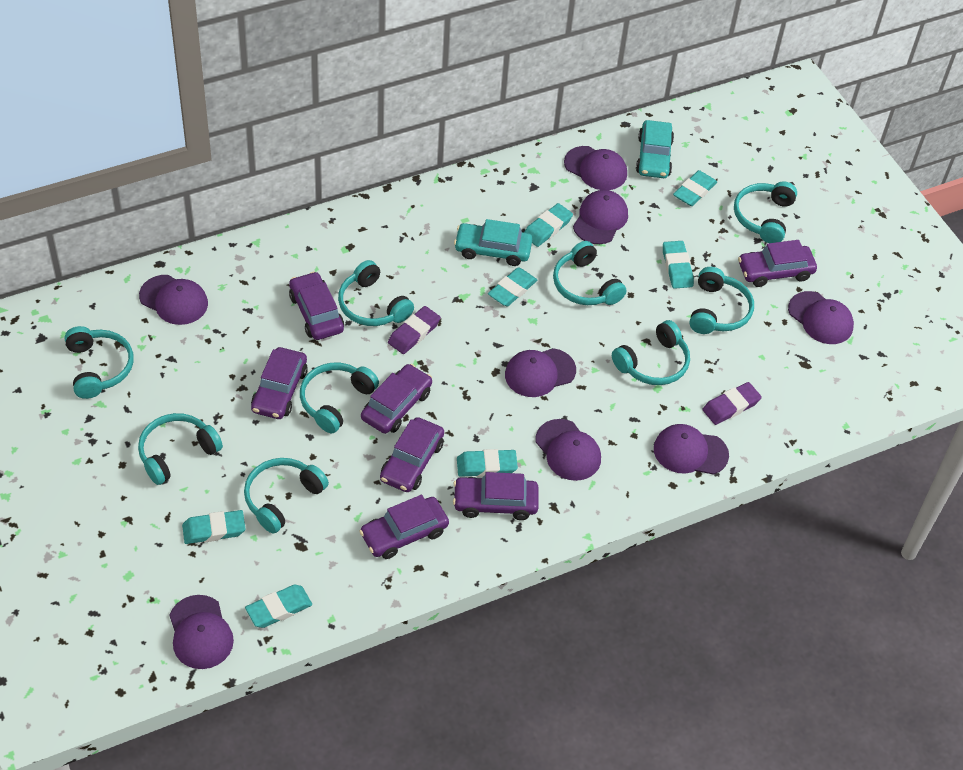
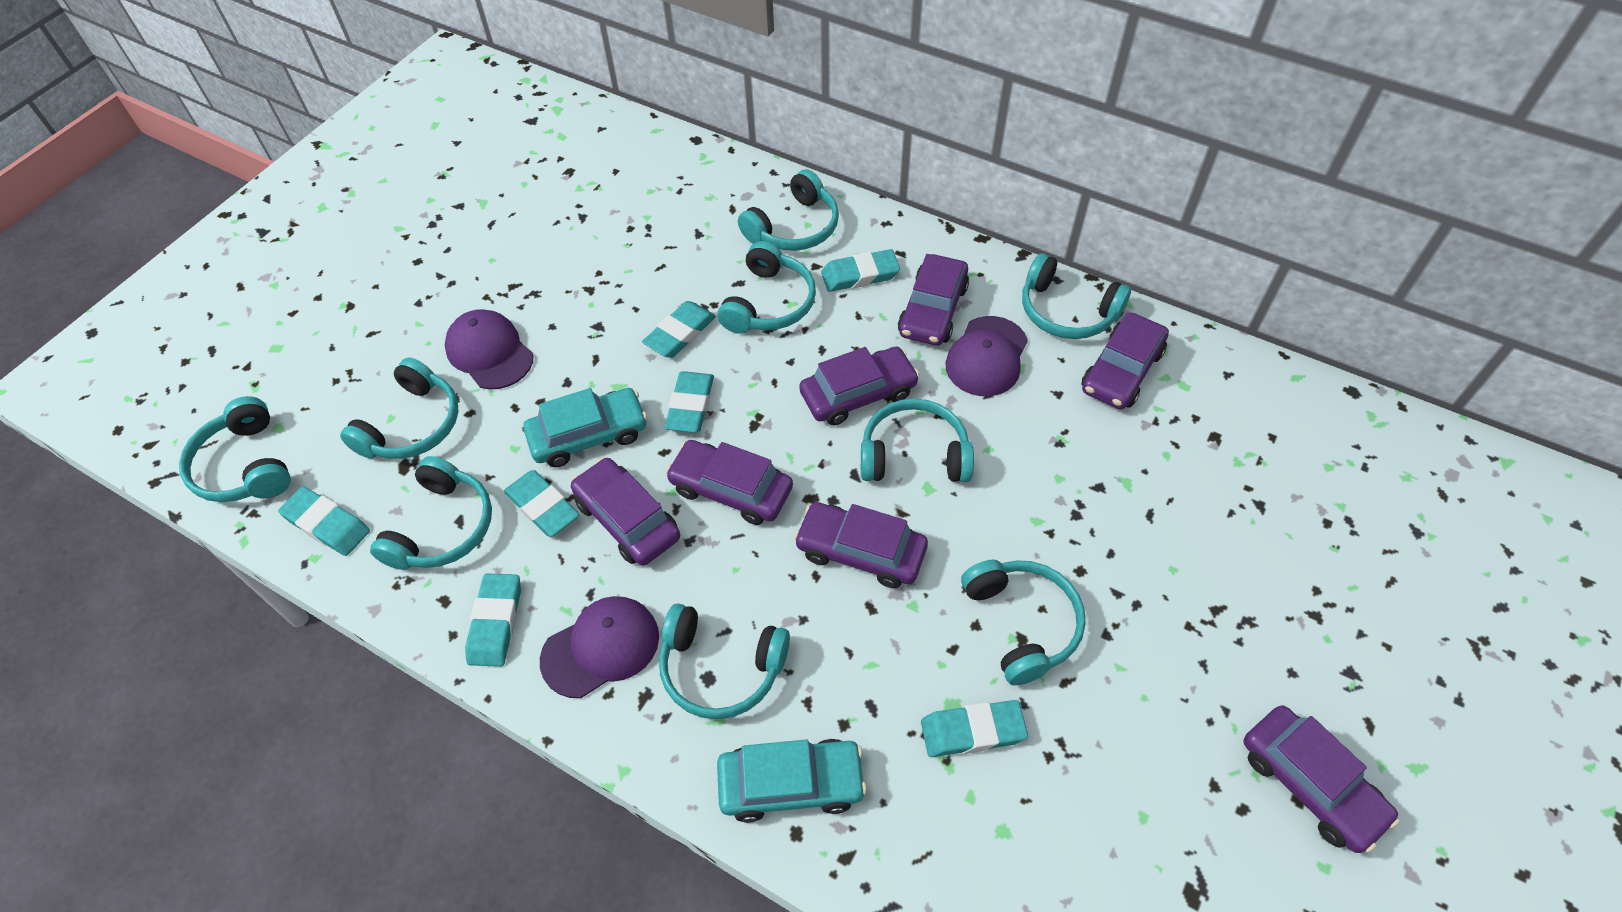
purple cap: [139,275,208,325] [170,595,234,669] [505,348,576,397] [535,419,601,481] [564,146,627,190] [573,190,628,244] [654,424,729,475] [788,291,854,344] = 8 -> [445,309,534,389] [540,596,659,698] [945,316,1028,396] = 3
purple eraser: [388,306,441,354] [702,382,762,425] = 2 -> none = 0

